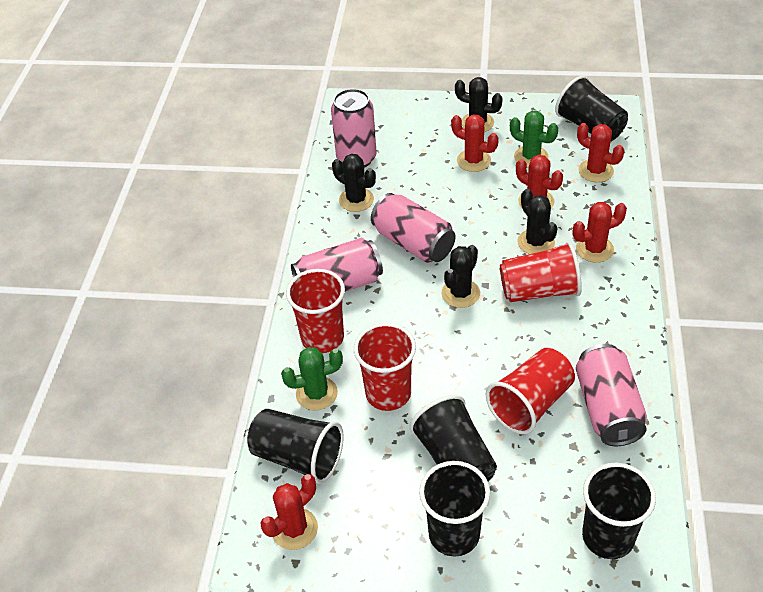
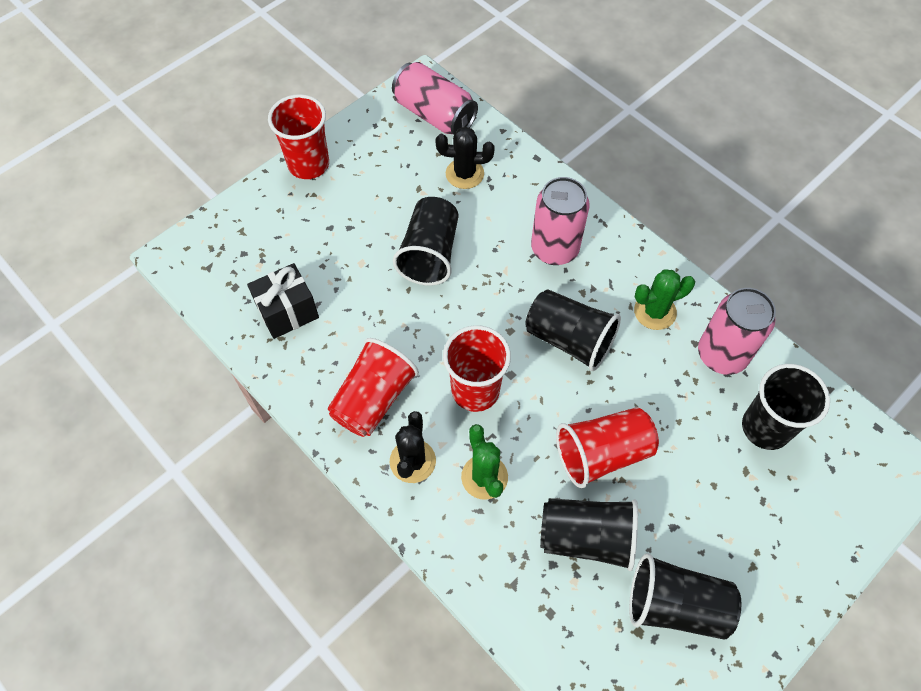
black cactus: [332,154,376,212] [441,245,480,308] [455,77,503,132] [517,189,557,254] = 4 -> [390,411,436,483] [436,127,495,189] = 2
black gift: none = 0 -> [247,263,319,339] = 1
pink can: [291,238,383,292] [331,89,377,168] [371,193,456,263] [576,344,647,446] = 4 -> [392,62,478,134] [531,177,590,265] [698,288,776,375] = 3
red cactus: [260,474,318,550] [451,115,499,172] [516,155,563,208] [573,202,627,263] [577,123,624,182] = 5 -> none = 0

